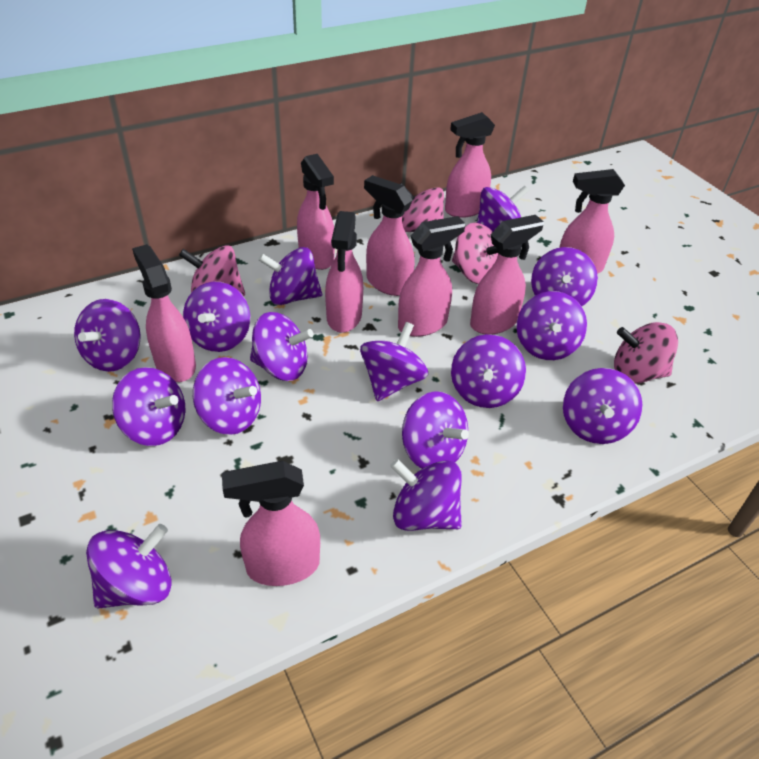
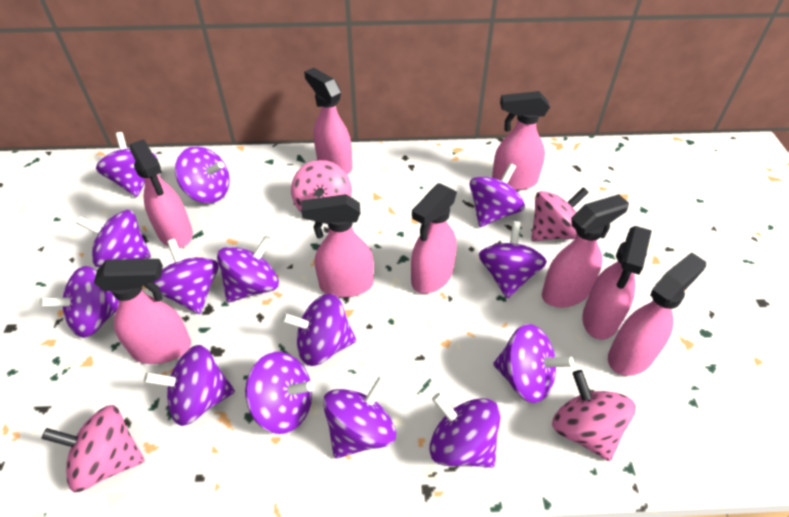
purple spinning top: [74,299,141,372] [86,524,171,609] [112,367,185,446] [183,282,250,352] [193,357,261,435] [250,312,314,381] [258,247,322,305] [360,322,428,401] [390,459,462,531] [402,391,469,469] [451,334,526,408] [477,185,529,232] [517,291,587,360] [531,247,598,306] [563,368,643,444] = 15 -> [39,266,119,338] [76,210,151,267] [96,132,158,197] [144,345,235,426] [153,239,219,314] [175,146,230,203] [217,235,279,303] [245,352,314,434] [281,294,356,366] [323,376,396,458] [429,393,501,468] [470,163,525,227] [478,221,547,299] [493,324,574,403] = 14

